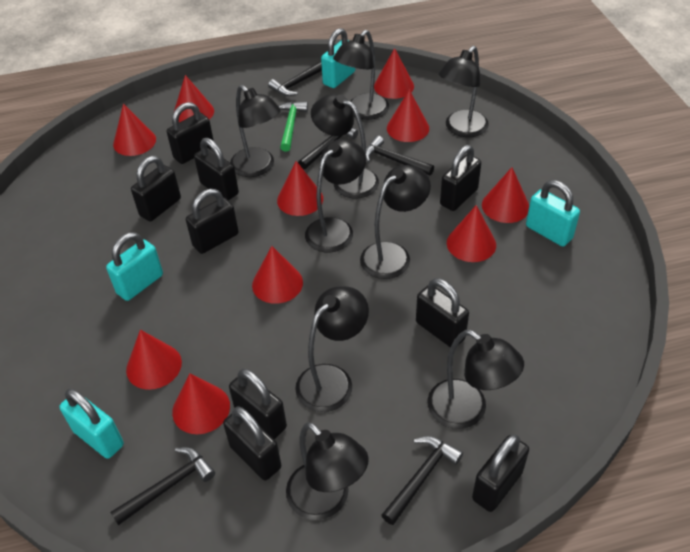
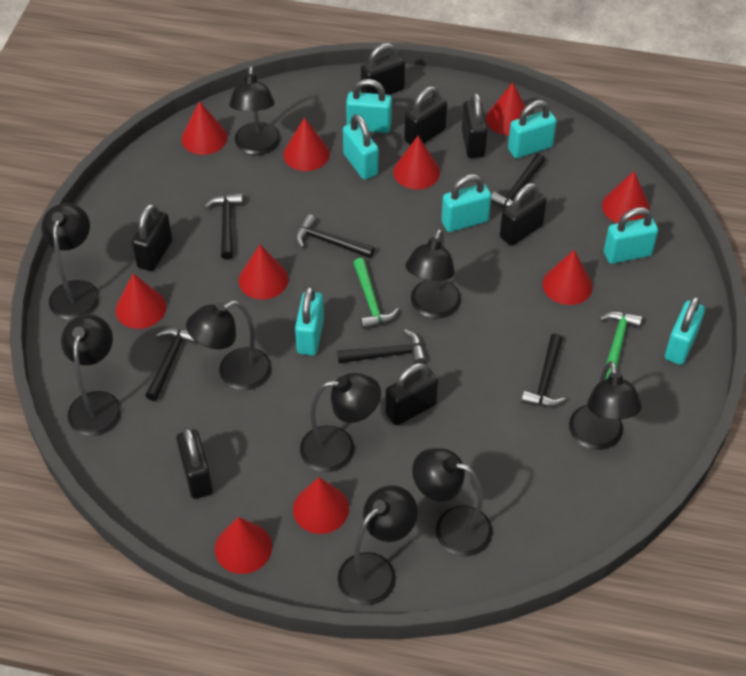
black hammer: [110,447,215,525] [268,61,322,96] [298,128,358,169] [366,136,434,176] [381,436,463,525] = 5 -> [145,328,197,401] [204,193,243,259] [296,214,375,258] [337,330,426,364] [491,154,545,208] [521,334,566,407] = 6
black padlock: [131,156,181,221] [167,102,214,164] [186,189,238,254] [194,138,239,201] [223,407,281,480] [229,369,287,439] [416,278,469,347] [440,145,481,211] [472,434,529,512] = 9 -> [132,203,172,271] [176,427,213,499] [361,43,405,95] [385,363,438,426] [404,86,447,145] [462,92,488,158] [500,183,547,246] = 7
green hammer: [279,102,308,152] = 1 -> [353,258,399,330] [599,312,642,379] = 2
turquoise padlock: [59,389,124,459] [106,232,163,301] [321,28,356,88] [526,180,580,247] = 4 -> [295,286,324,355] [343,114,379,180] [346,79,392,133] [441,174,492,232] [508,100,557,158] [604,207,658,264] [665,296,705,365] = 7

